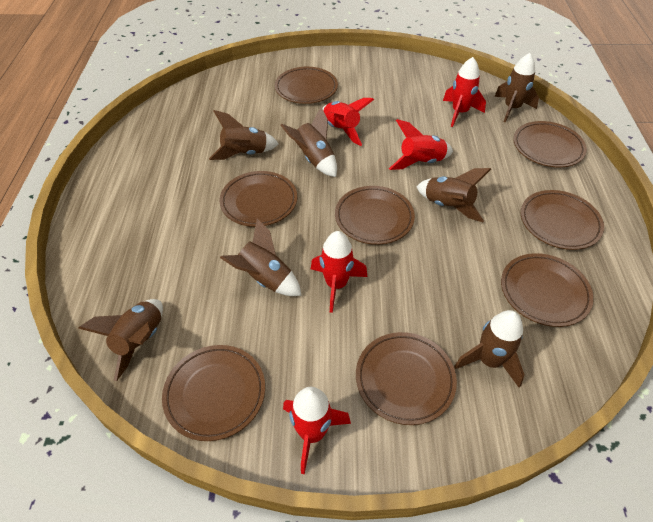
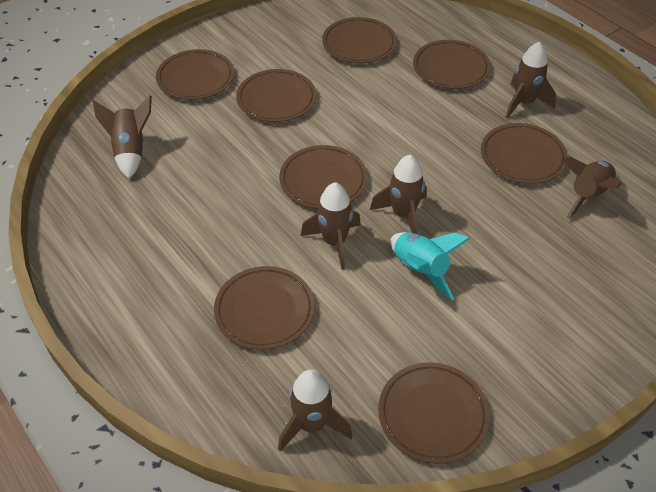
brown rocket: [78,299,163,381] [209,110,279,160] [220,218,302,296] [280,107,337,177] [416,168,491,222] [454,310,525,388] [494,53,539,123] = 7 -> [93,96,152,179] [278,370,353,452] [301,182,361,270] [370,155,427,234] [506,42,556,119] [561,156,621,219] = 6
red rocket: [283,387,351,474] [311,231,368,313] [322,98,374,146] [389,119,453,170] [443,57,486,127] = 5 -> none = 0
turquoise rocket: none = 0 -> [390,232,470,300] = 1

